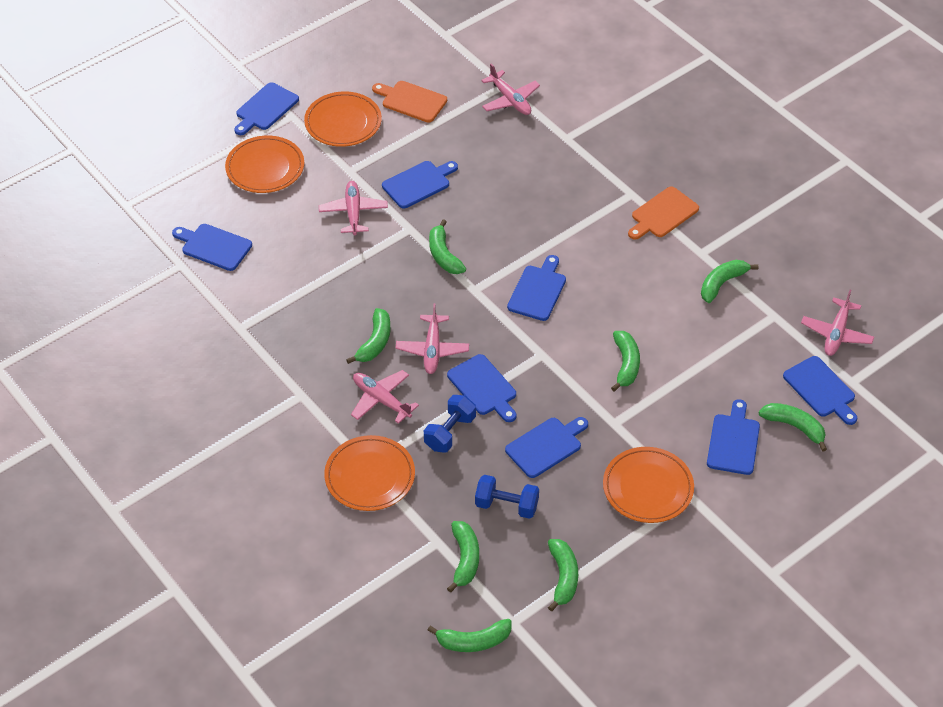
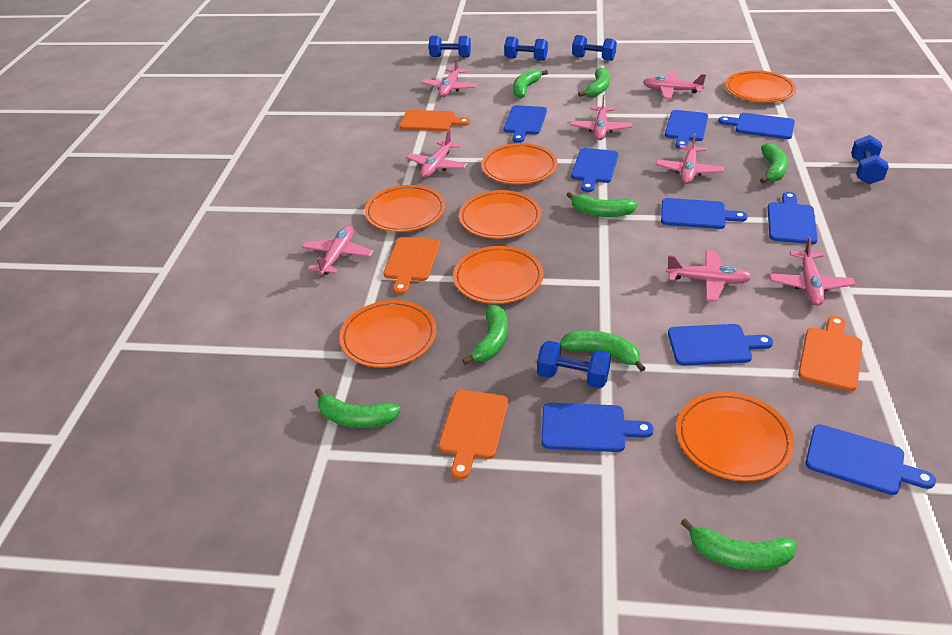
blue cutting board: [172,224,252,271] [234,82,299,135] [382,161,458,209] [447,354,516,422] [505,417,588,478] [507,255,566,321] [707,399,760,475] [783,356,857,425] = 8 -> [504,105,547,143] [541,403,654,452] [571,148,618,192] [661,198,748,229] [665,110,708,149] [668,324,773,366] [719,113,795,139] [768,192,818,244] [806,424,936,495] = 9
blue dumbbell: [424,395,476,453] [475,475,539,519] = 2 -> [429,36,471,57] [504,36,548,61] [537,341,611,388] [572,35,617,61] [851,135,889,184] = 5
orange cutting board: [372,81,447,123] [628,186,699,240] = 2 -> [384,237,440,295] [400,110,470,131] [439,390,508,479] [798,316,862,391] = 4
orange plate: [225,136,304,193] [304,92,382,147] [324,435,415,511] [603,447,694,523] = 4 -> [339,300,437,368] [364,185,445,232] [453,246,544,304] [459,190,541,239] [481,143,557,185] [676,392,794,481] [725,70,796,103] = 7
pink plane: [319,181,388,235] [351,370,419,424] [396,303,469,374] [481,63,540,115] [801,290,874,356] = 5 -> [302,226,373,275] [406,130,467,178] [422,57,477,97] [570,95,632,140] [643,72,706,99] [655,133,724,184] [666,250,752,301] [769,237,855,306] = 8

